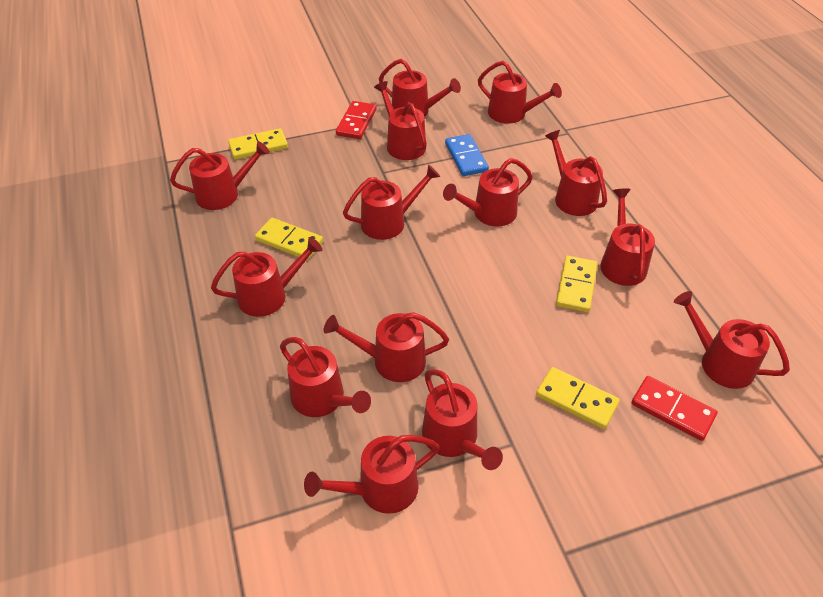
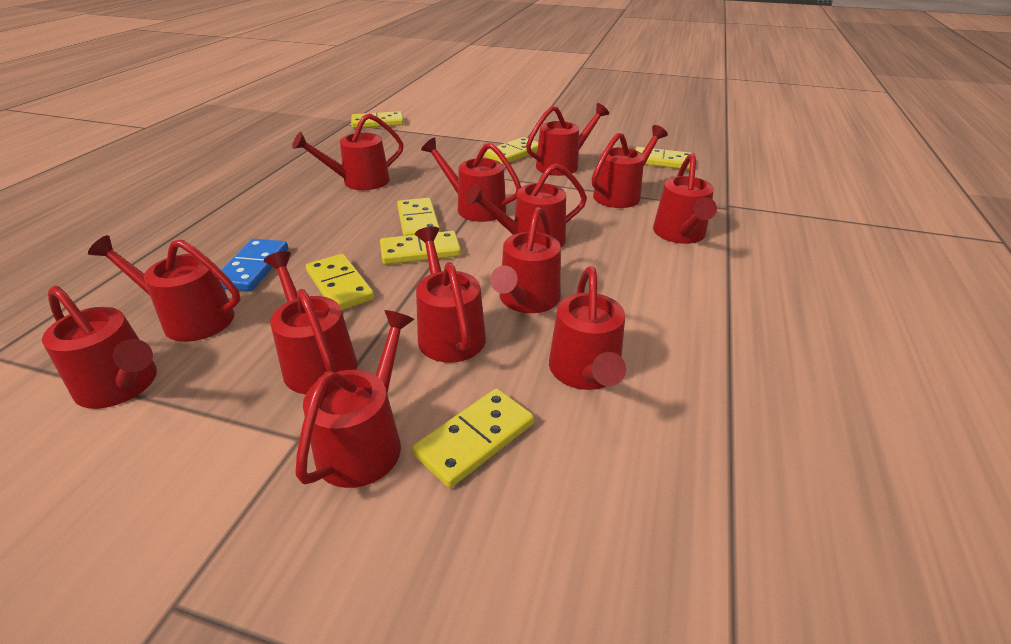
red domino: [336,101,377,139] [631,376,718,441] = 2 -> none = 0
red watering can: [170,141,270,210] [211,237,322,317] [280,337,371,417] [304,435,439,514] [324,312,449,382] [343,165,440,240] [374,81,427,160] [379,59,461,117] [422,369,503,470] [443,158,533,227] [478,61,562,124] [545,130,607,216] [600,189,655,286] [674,291,790,389] = 14 -> [42,286,157,409] [88,235,240,342] [264,251,357,394] [292,113,404,190] [295,310,414,488] [415,227,486,363] [421,137,521,222] [465,163,587,247] [490,207,561,313] [526,103,609,176] [549,267,626,390] [592,125,668,208] [653,153,717,244] = 13
yellow domino: [228,128,288,159] [255,218,323,260] [536,367,620,429] [556,256,598,312] = 4 -> [306,254,374,310] [351,111,404,128] [380,231,461,265] [397,198,440,236] [412,388,534,488] [484,137,538,165] [635,147,691,170] = 7

